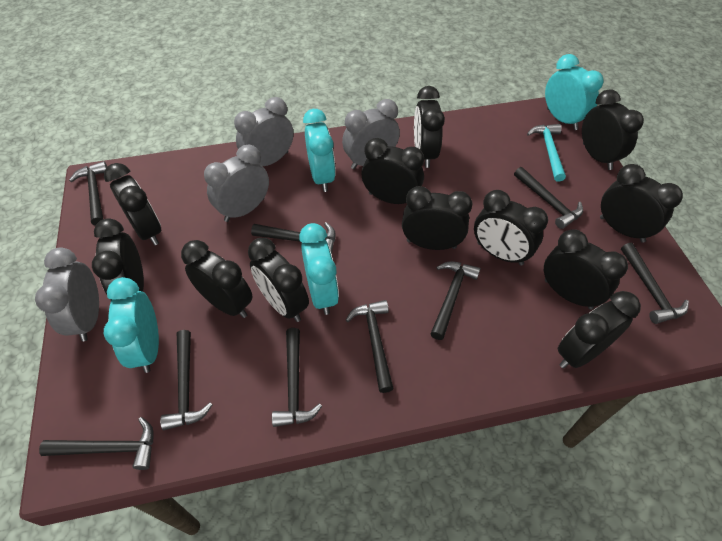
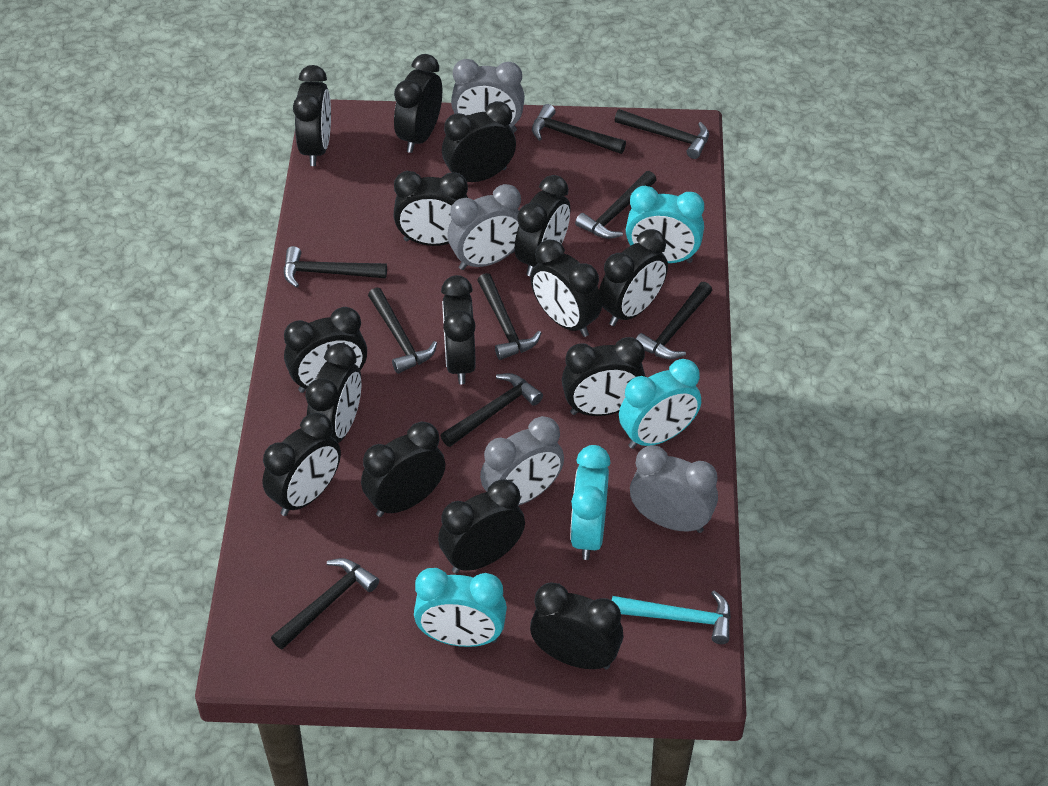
black clock: [92,218,144,300] [104,163,161,245] [181,240,253,318] [248,238,309,322] [361,138,424,204] [402,186,472,250] [414,86,445,168] [474,190,548,266] [544,229,628,310] [558,291,641,368] [582,89,644,170] [600,164,683,243] = 12 -> [262,413,341,516] [284,307,367,393] [293,65,331,166] [305,343,361,443] [361,422,445,517] [393,171,468,246] [394,54,442,153] [438,479,525,574] [441,275,476,384] [442,101,516,182] [515,175,570,277] [530,582,623,670] [531,240,602,337] [562,337,646,416] [599,229,668,326] = 15

